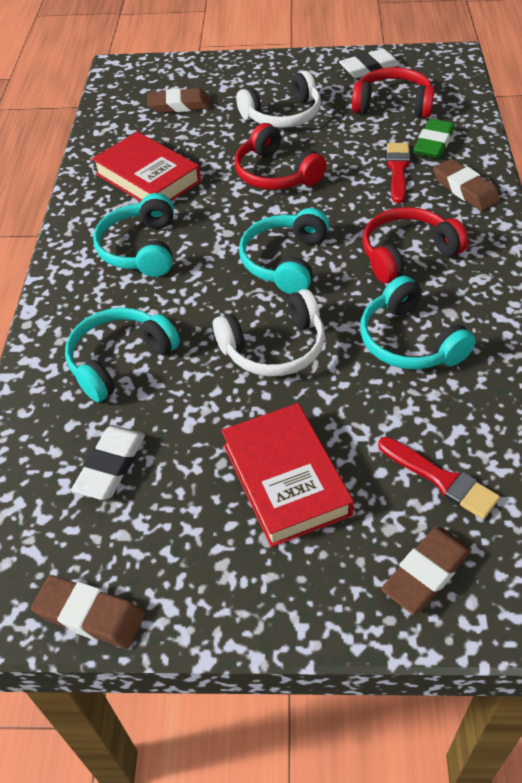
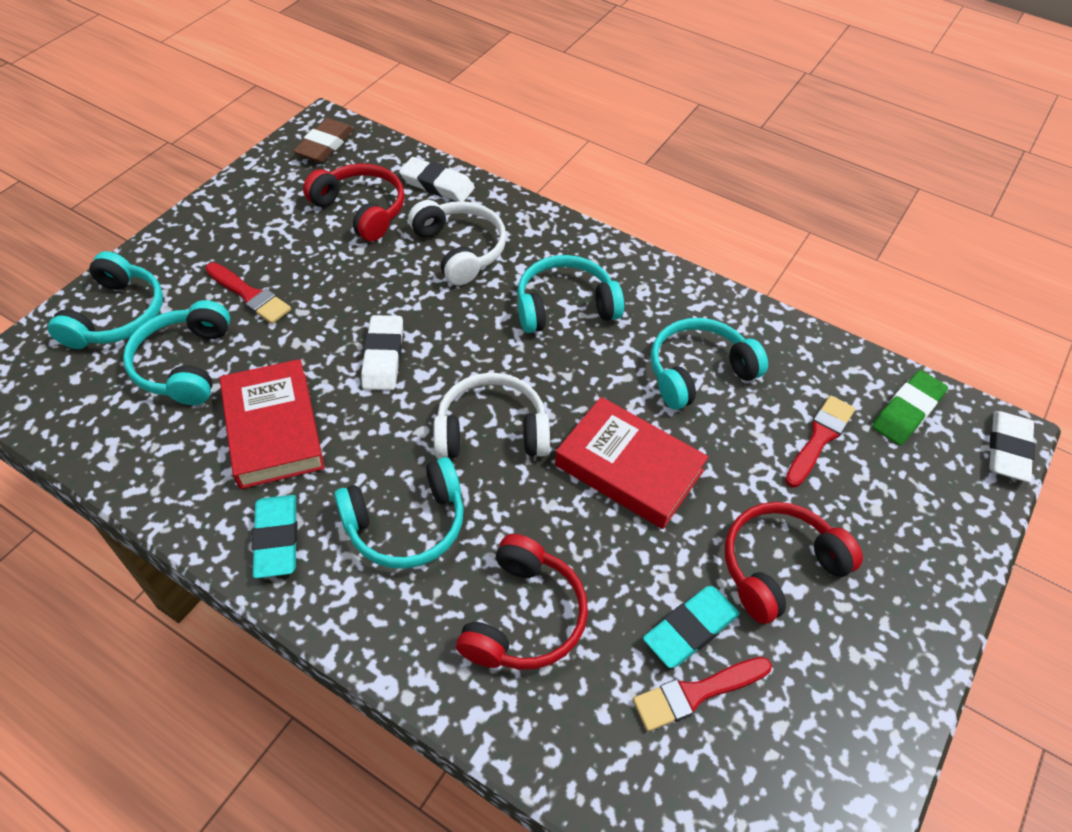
brown eraser: [31,575,145,649] [147,88,210,113] [381,527,472,614] [433,159,500,211] = 4 -> [293,118,354,163] = 1
red brush: [378,437,500,519] [386,143,410,203] = 2 -> [205,262,291,324] [633,657,772,731] [785,396,855,487] = 3
turquoise eraser: none = 0 -> [252,495,298,578] [643,586,740,668] = 2
turquoise headphones: [65,308,180,402] [93,193,174,277] [239,208,329,294] [360,276,476,369] = 4 -> [48,251,163,349] [123,300,230,405] [334,457,464,569] [517,255,624,333] [651,318,768,410] = 5
white eraser: [71,426,145,500] [339,49,400,78] = 2 -> [361,315,403,390] [399,157,475,202] [989,411,1035,482] = 3

